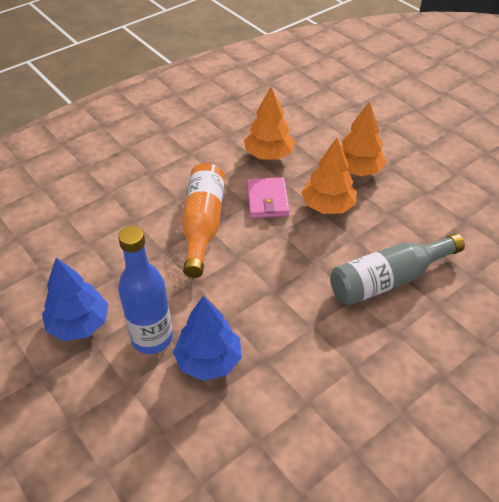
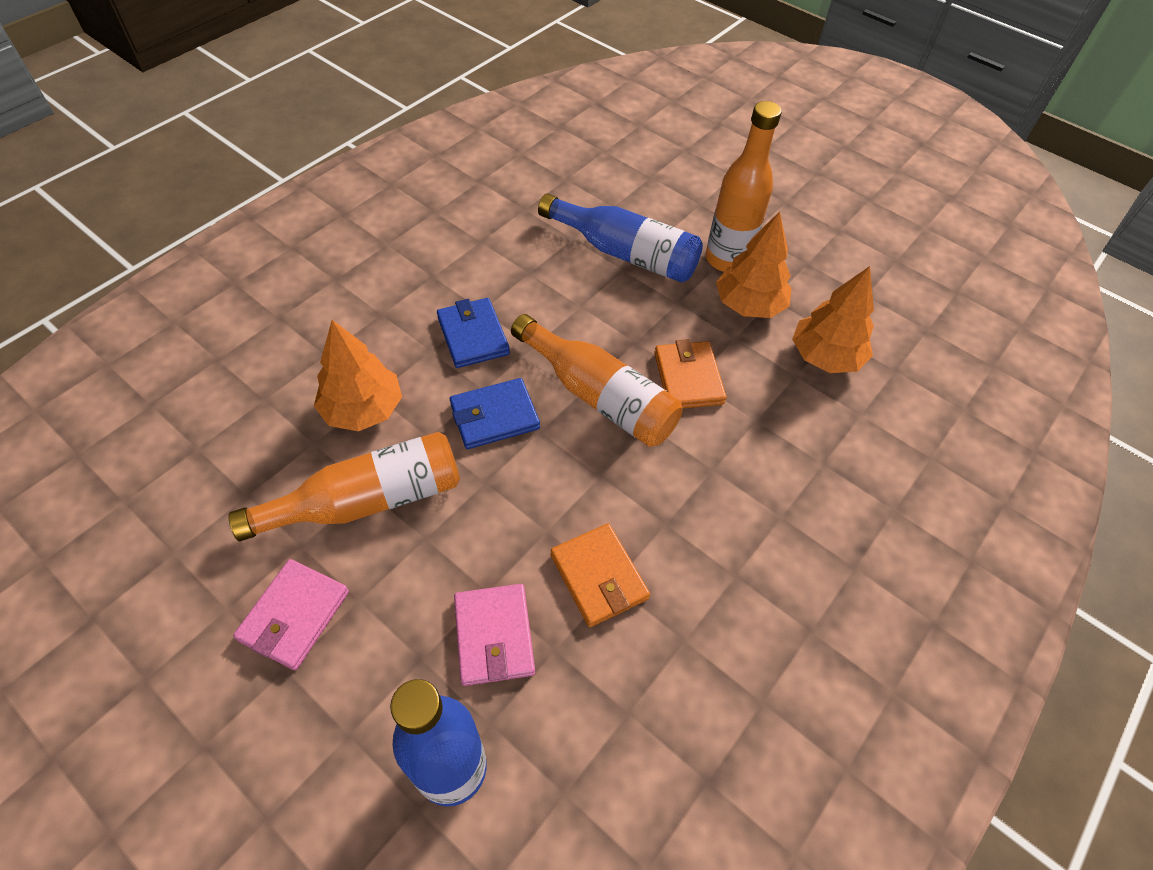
blue bottle: [118,226,173,354] = 1 -> [390,679,486,806] [538,193,703,283] = 2
blue tree: [42,258,108,341] [173,296,242,381] = 2 -> none = 0
blue wallet: none = 0 -> [437,298,510,368] [450,378,540,449] = 2
grey bottle: [330,233,465,305] = 1 -> none = 0
orange bottle: [182,163,225,278] = 1 -> [229,432,460,541] [511,314,682,447] [706,101,782,272] = 3
orange wallet: none = 0 -> [551,523,650,627] [654,339,727,409] = 2
pink wallet: [247,177,290,218] = 1 -> [233,559,349,670] [454,584,535,686] = 2

